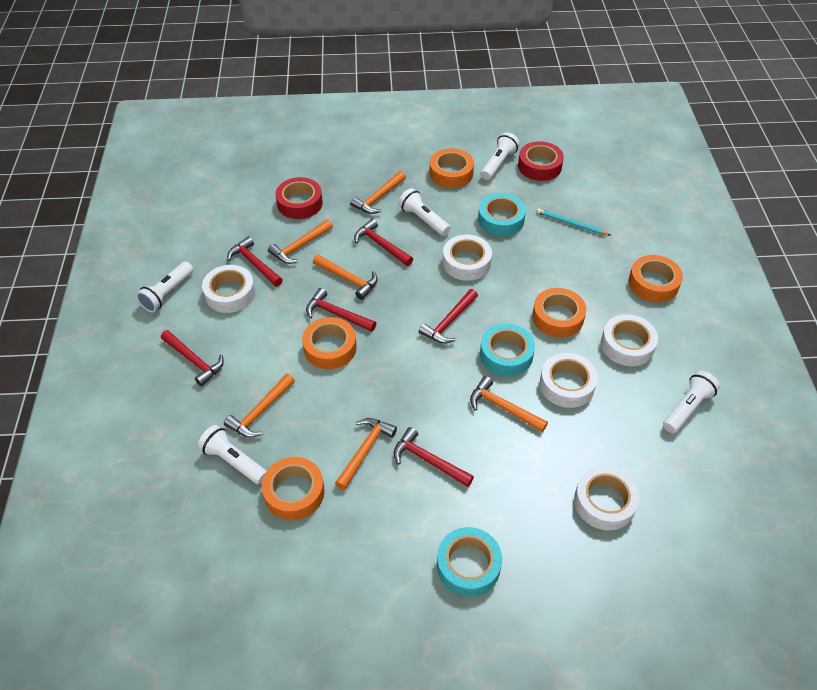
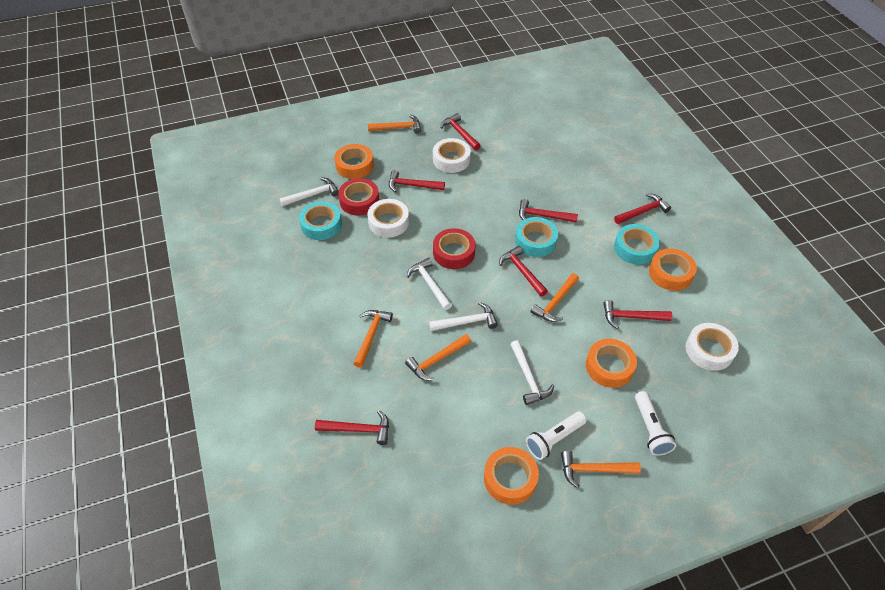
orange hammer: [224,374,295,438] [268,220,333,264] [313,254,378,300] [335,418,397,490] [350,171,406,214] [470,376,548,432] = 6 -> [354,310,393,368] [368,115,421,134] [405,334,471,381] [530,273,579,322] [561,451,641,488] = 5
orange tape: [262,457,325,520] [302,317,357,369] [429,148,474,188] [532,288,586,338] [628,255,683,302] = 5 -> [334,144,374,179] [484,447,539,505] [586,339,637,388] [649,248,697,291] = 4
red hammer: [161,330,224,386] [227,236,283,287] [306,288,376,332] [354,219,413,266] [394,427,474,487] [419,289,478,344] = 6 -> [315,410,389,445] [389,170,445,193] [441,113,481,150] [499,246,548,297] [519,199,578,223] [603,300,672,329] [614,194,671,224] = 7
turquoise pencil: [536,208,610,235] = 1 -> none = 0
white flashlight: [136,261,193,312] [198,425,267,485] [398,188,451,236] [481,132,520,180] [663,371,720,433] = 5 -> [526,412,586,460] [635,391,676,456] = 2
white hammer: none = 0 -> [279,177,339,206] [407,258,452,310] [429,302,498,331] [510,340,554,405] = 4
white tape: [202,265,255,313] [443,235,492,281] [540,353,598,408] [574,466,640,531] [601,314,658,366] = 5 -> [368,199,409,238] [433,138,471,173] [686,323,739,371] = 3

